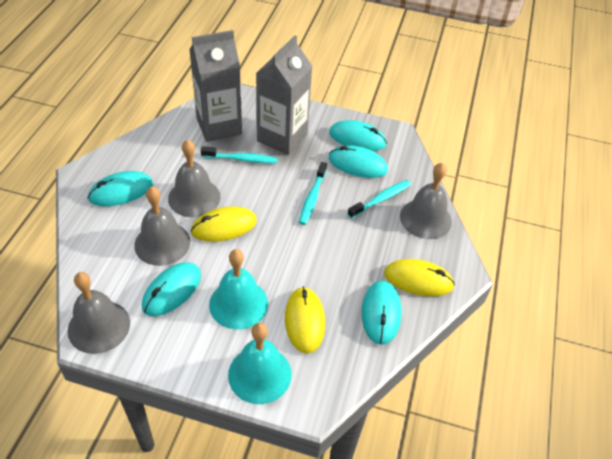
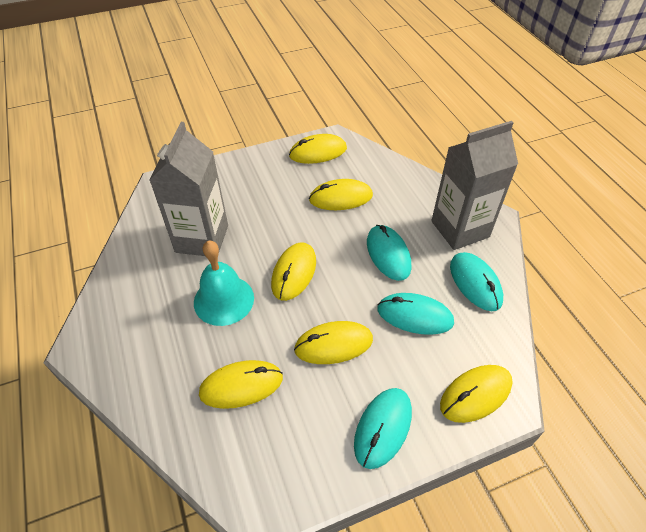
grey bell: [68,272,130,354] [134,186,190,266] [168,140,220,217] [400,163,452,239] = 4 -> none = 0
turquoise bell: [209,249,268,329] [228,323,291,404] = 2 -> [194,240,254,326] = 1
turquoise mouse: [88,171,153,206] [142,262,201,316] [329,120,387,151] [329,145,388,178] [362,281,401,345] = 5 -> [354,388,412,469] [367,225,411,281] [377,293,454,335] [450,252,503,311] = 4
turquoise toothbrush: [201,146,277,164] [299,162,327,225] [348,180,411,218] = 3 -> none = 0
yellow mouse: [190,206,257,242] [285,286,325,354] [384,259,455,296] = 3 -> [199,360,283,409] [271,242,316,301] [289,134,347,164] [294,321,373,364] [309,179,373,210] [440,365,513,423] = 6

